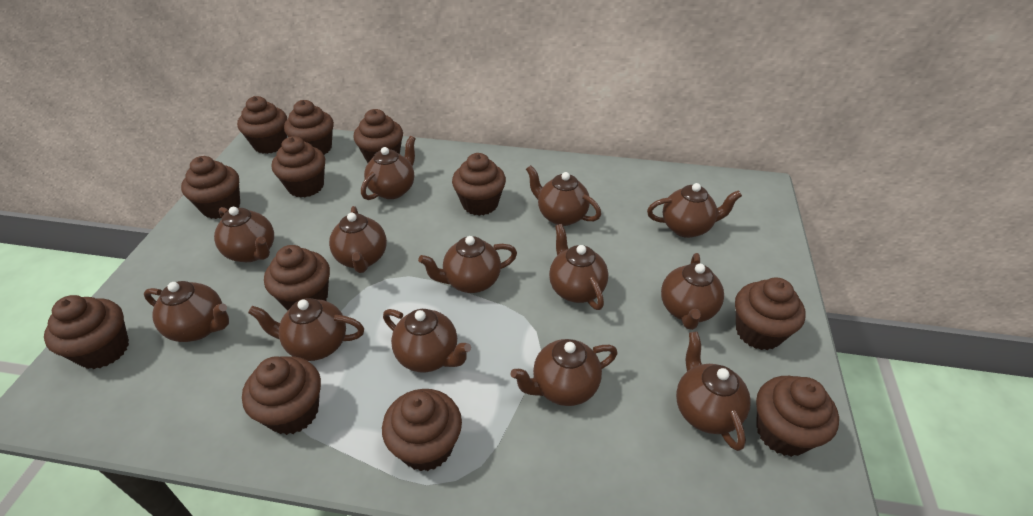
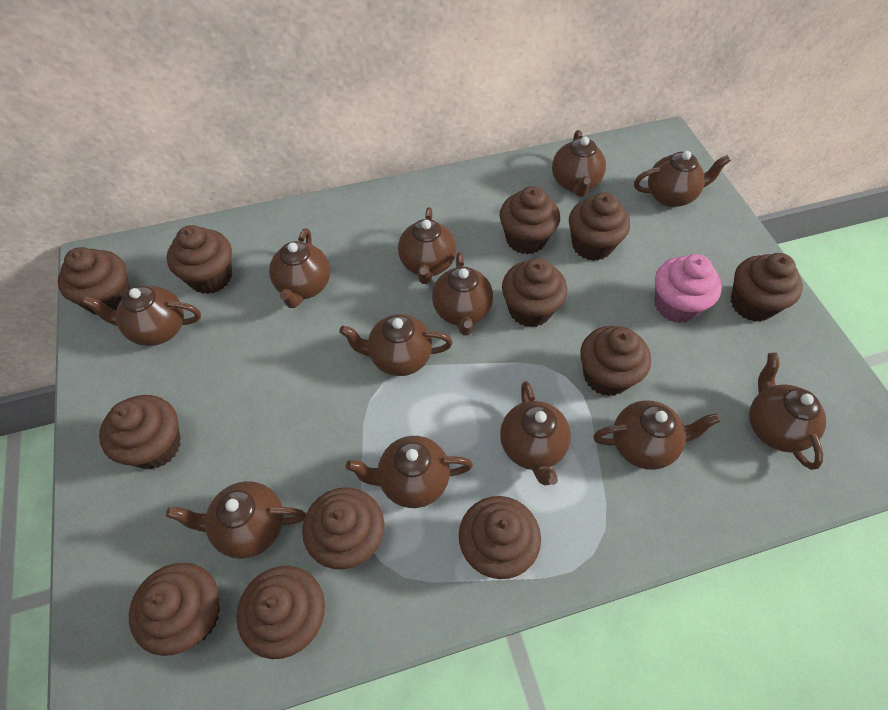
brown teapot: [144,281,229,342] [214,207,274,262] [248,298,364,361] [329,206,387,273] [361,136,416,200] [383,309,471,372] [418,236,517,293] [511,339,617,406] [526,165,601,226] [549,224,608,310] [647,183,742,238] [661,253,724,330] [676,332,751,451] = 13 -> [82,286,201,346] [166,481,306,559] [269,228,330,308] [339,314,453,376] [346,436,473,508] [398,207,456,284] [432,252,493,336] [500,381,571,485] [552,130,606,197] [593,400,721,470] [634,151,731,207] [749,353,826,470] = 12
pink cupcake: none = 0 -> [655,254,722,323] = 1

